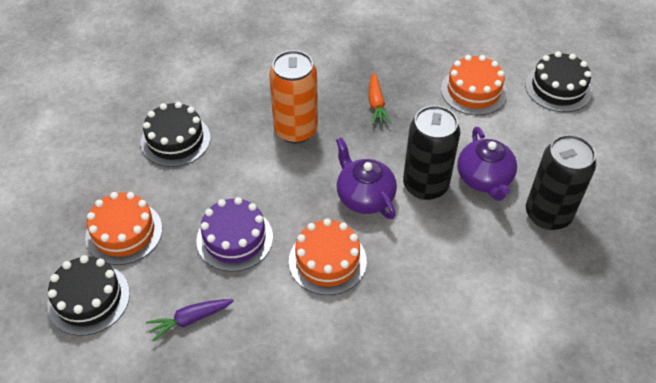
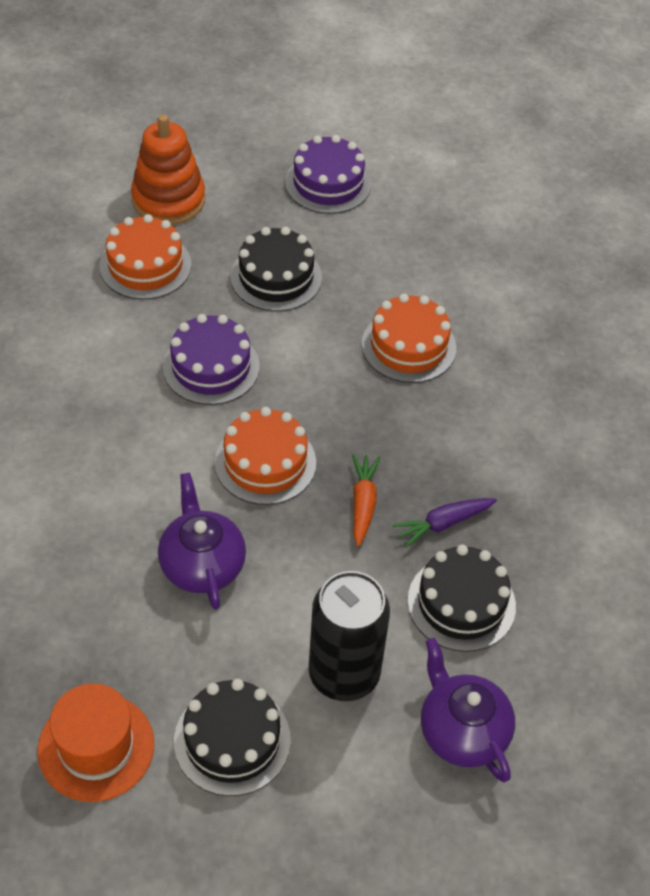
black can: [403,105,460,200] [526,135,596,230] = 2 -> [308,571,390,701] = 1
orange can: [269,50,318,143] = 1 -> none = 0
orange hat: none = 0 -> [38,683,154,802] = 1
orange stacking toy: none = 0 -> [131,114,205,225] = 1
purple cake: [196,197,273,272] = 1 -> [163,314,260,405] [285,135,371,214] = 2

